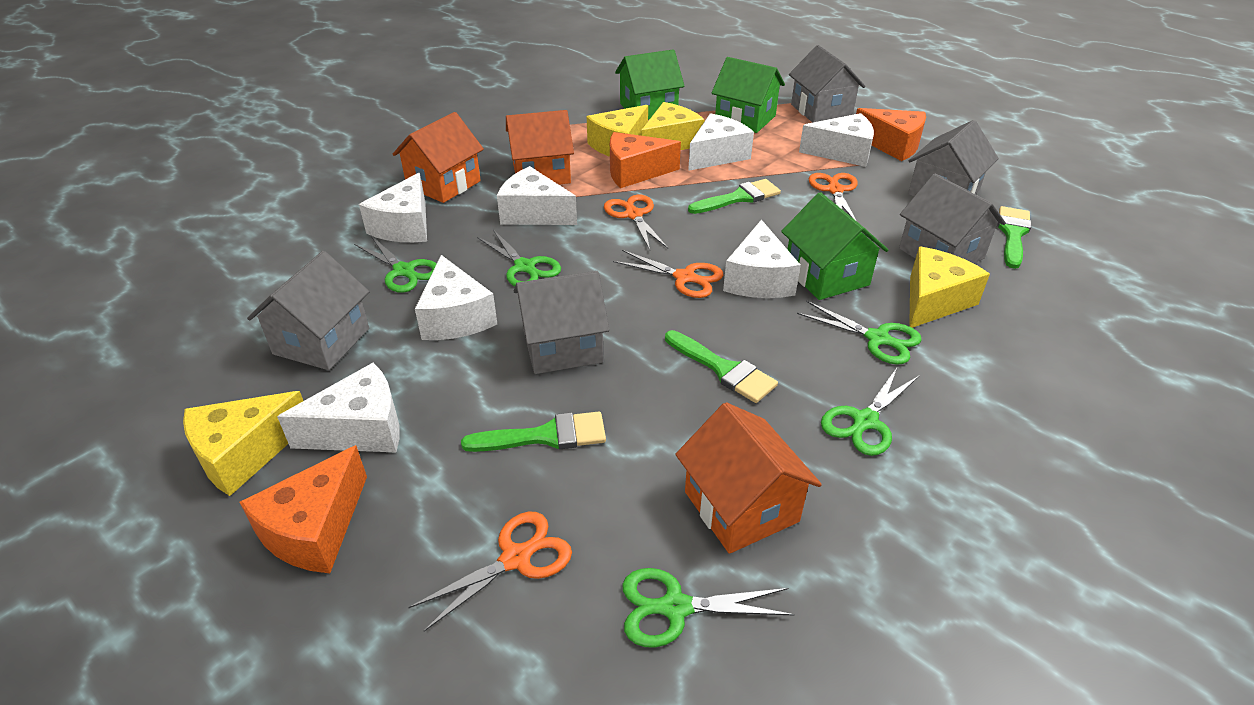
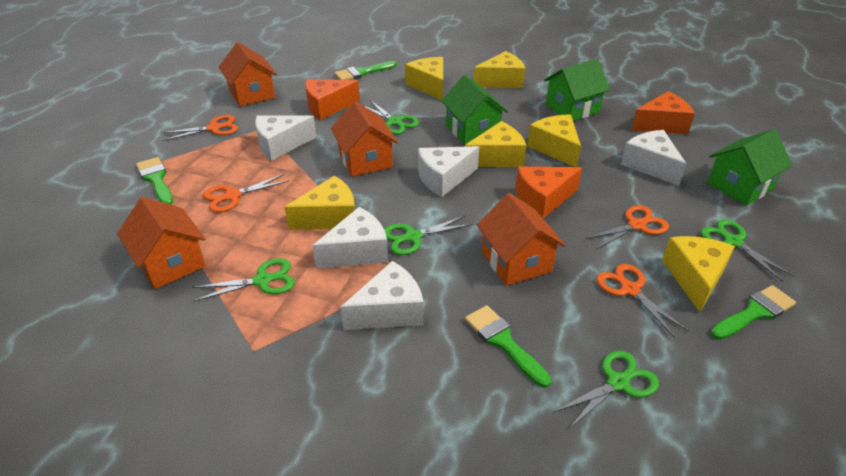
grey house: [247,251,370,370] [514,271,610,374] [789,45,866,123] [899,174,1006,264] [908,120,999,196] = 5 -> none = 0
orange house: [392,112,484,203] [506,110,574,185] [675,402,822,554] = 3 -> [117,197,206,289] [219,42,277,106] [331,101,398,177] [477,193,565,286] = 4
white cheese: [277,363,400,452] [359,173,427,242] [415,255,497,340] [497,166,577,225] [688,113,754,171] [723,220,801,298] [799,113,874,167] = 7 -> [255,115,316,161] [312,207,388,268] [341,261,423,330] [418,146,479,197] [621,130,686,186] = 5
yellow cheese: [183,391,303,496] [587,105,648,157] [641,102,704,150] [909,247,990,328] = 4 -> [284,176,355,230] [405,57,443,100] [465,121,526,167] [474,51,525,88] [527,115,581,167] [662,236,735,312] = 6

